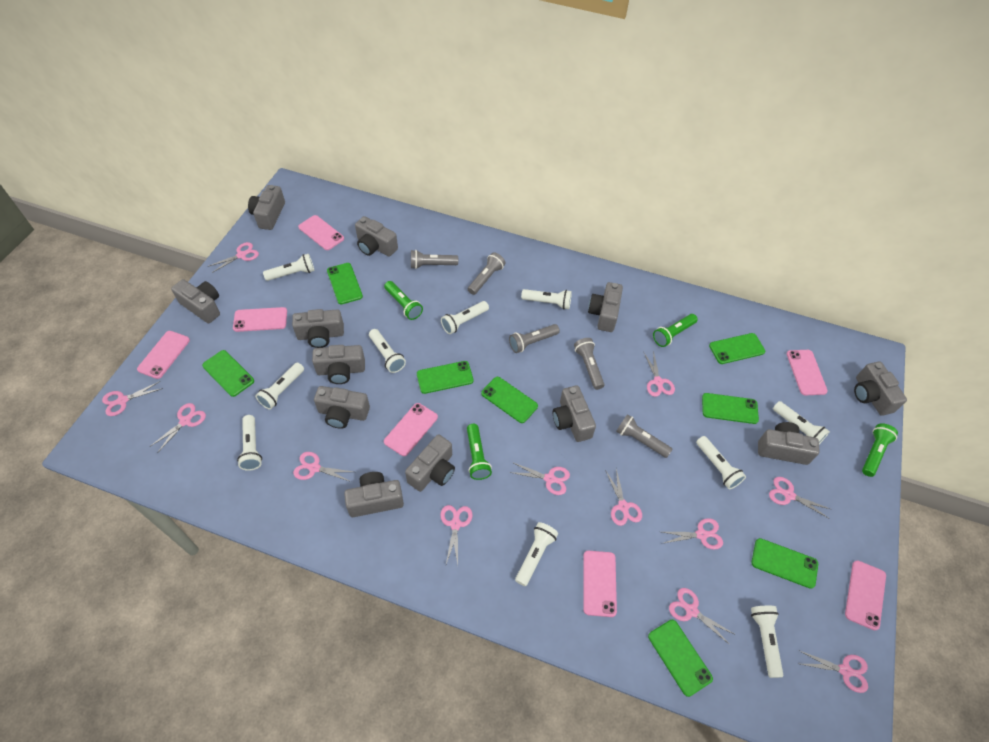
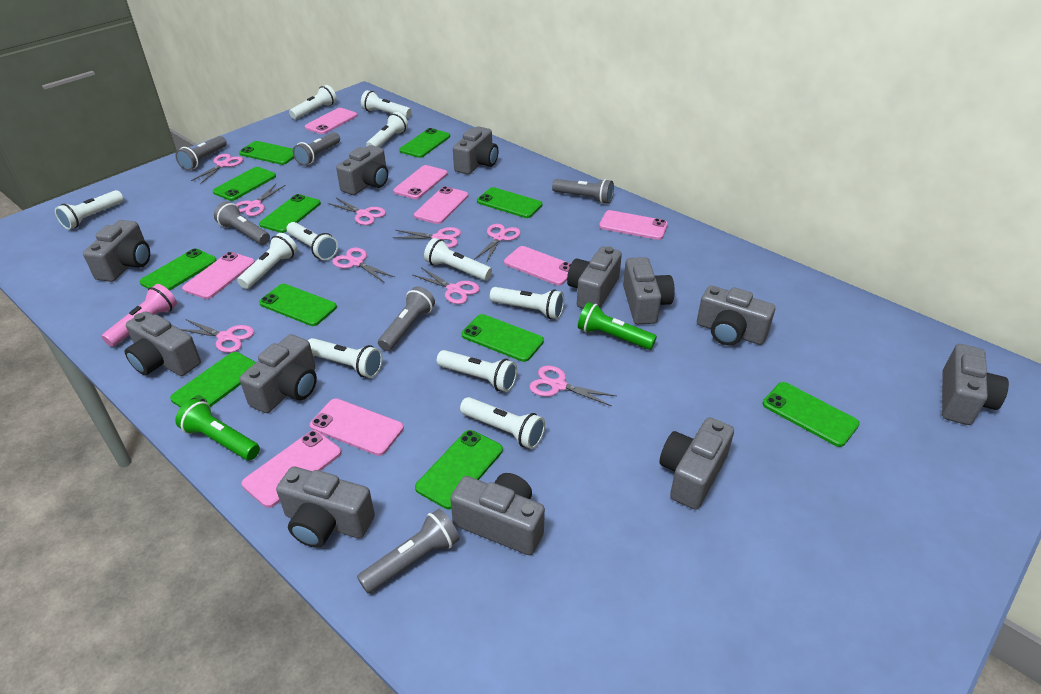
green flashlight: [384,281,423,320] [467,424,492,480] [653,314,698,347] [862,423,898,477] = 4 -> [175,399,260,460] [578,302,657,350] = 2
green phone: [202,350,254,397] [327,263,363,304] [417,361,474,394] [481,377,538,423] [648,620,713,697] [702,393,759,424] [709,333,765,364] [752,538,818,589] = 8 -> [140,248,217,291] [170,352,256,408] [213,167,276,201] [239,141,294,165] [259,194,321,233] [259,284,337,326] [399,128,450,158] [415,430,503,509] [462,314,544,362] [477,187,542,218] [762,382,860,447] = 11
grey flashlight: [411,250,458,269] [468,252,505,295] [509,324,560,353] [574,338,604,390] [616,414,672,458] = 5 -> [175,136,227,170] [214,202,270,245] [293,132,340,166] [357,509,459,594] [378,286,435,351] [552,179,614,204] = 6
pink flashlight: none = 0 -> [101,284,177,347] = 1
pink phone: [137,331,190,379] [233,307,287,332] [298,215,344,250] [384,403,438,456] [583,551,617,617] [787,350,828,396] [845,560,886,630] = 7 -> [182,252,255,299] [242,430,341,508] [305,108,358,134] [310,398,404,456] [393,165,448,199] [414,186,468,224] [504,246,571,286] [599,210,668,240] = 8
pink scissors: [102,381,163,416] [149,403,206,453] [209,242,259,273] [293,452,353,482] [441,505,472,565] [509,462,570,495] [605,469,642,526] [644,350,675,397] [662,518,723,550] [669,588,736,645] [769,477,830,518] [798,650,868,693] = 12 -> [181,319,254,353] [191,154,243,184] [235,184,286,216] [327,198,386,225] [332,248,394,283] [393,227,461,248] [412,267,480,304] [474,224,521,263] [530,366,616,406] = 9
white flashlight: [237,415,262,471] [255,363,304,409] [263,254,315,281] [369,329,406,373] [441,301,489,334] [515,522,558,586] [521,289,572,309] [696,436,746,489] [751,606,783,678] [773,401,830,444] = 10 -> [55,190,124,230] [237,233,297,289] [286,222,338,260] [289,85,337,119] [308,338,383,378] [361,90,411,118] [366,112,408,147] [424,238,492,281] [437,350,517,392] [460,397,545,449] [490,287,564,319] = 11

